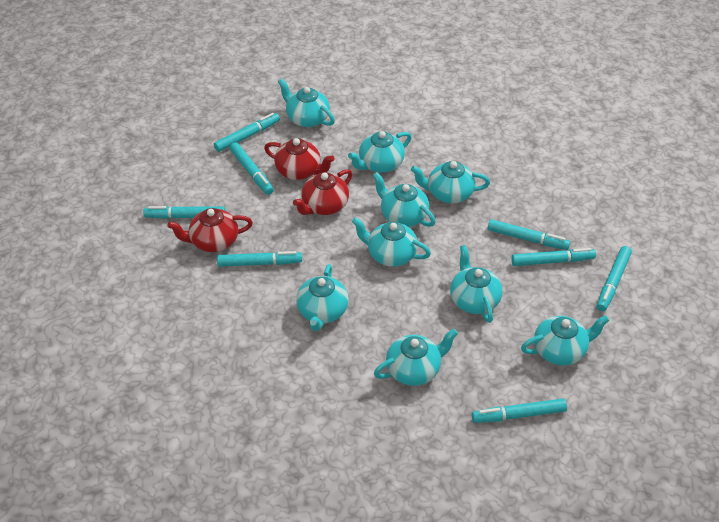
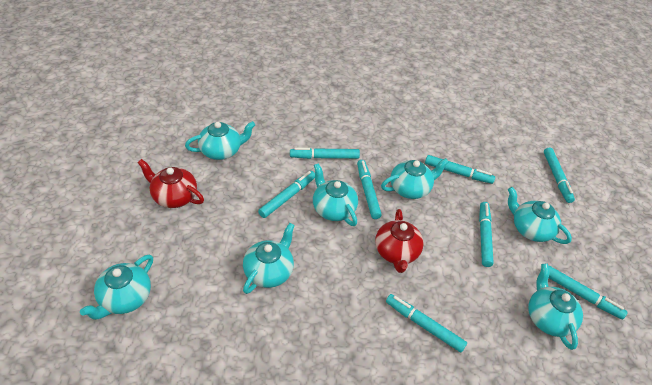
red teapot: [167,208,253,252] [264,138,335,180] [293,169,352,215] = 3 -> [138,159,204,208] [375,209,424,273] = 2
turquoise teapot: [278,78,335,127] [296,264,349,331] [348,131,412,173] [352,217,431,267] [373,172,436,227] [374,329,458,386] [411,161,490,203] [450,245,502,323] [521,315,609,366] = 9 -> [80,255,153,320] [185,121,255,160] [243,223,295,294] [313,163,358,226] [381,158,449,199] [508,187,572,244] [528,264,583,350] = 7

